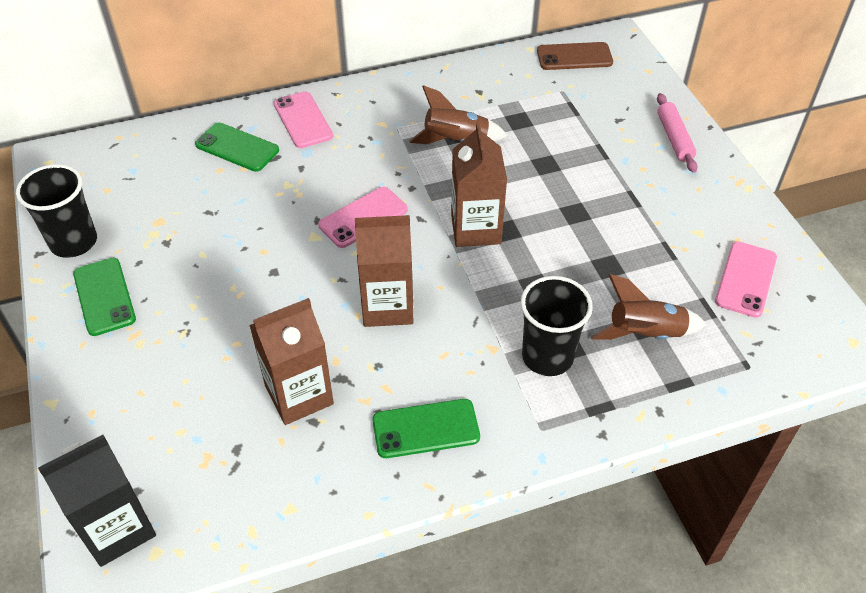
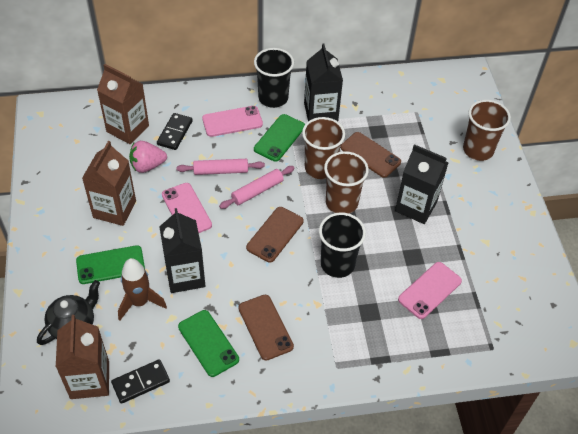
black carton: [38,435,156,567] = 1 -> [159,208,205,293] [304,44,343,121] [395,144,448,224] = 3
black domino: none = 0 -> [111,359,170,404] [157,113,193,150] = 2
black teapot: none = 0 -> [37,280,100,345] = 1
brown cup: none = 0 -> [302,117,345,179] [324,151,369,214] [463,100,511,161] = 3
brown phone: [537,42,613,70] = 1 -> [238,295,294,361] [246,207,304,263] [341,132,401,178] = 3
brown rocket: [409,85,508,144] [591,274,706,340] = 2 -> [118,258,167,321] = 1
pink rolling pin: [657,93,698,173] = 1 -> [176,159,265,175] [219,166,295,209] = 2
pink strawberry: none = 0 -> [129,141,167,173] = 1

